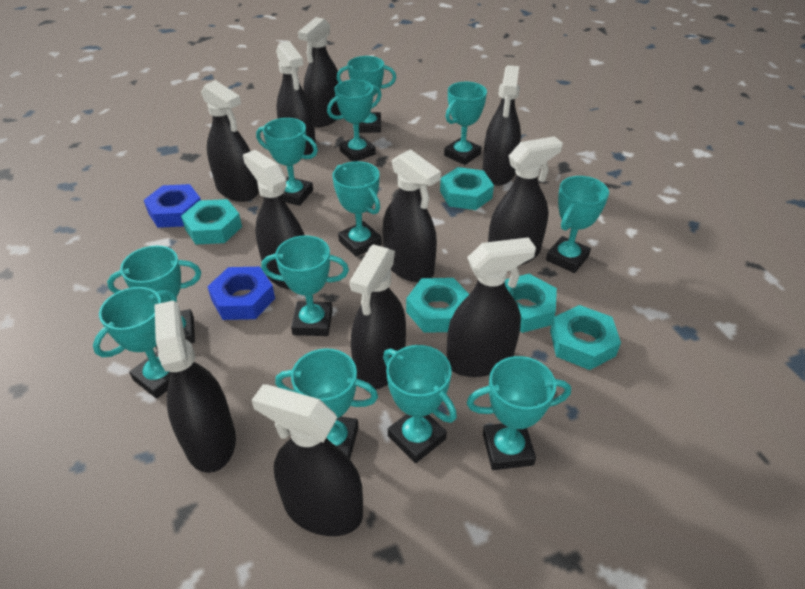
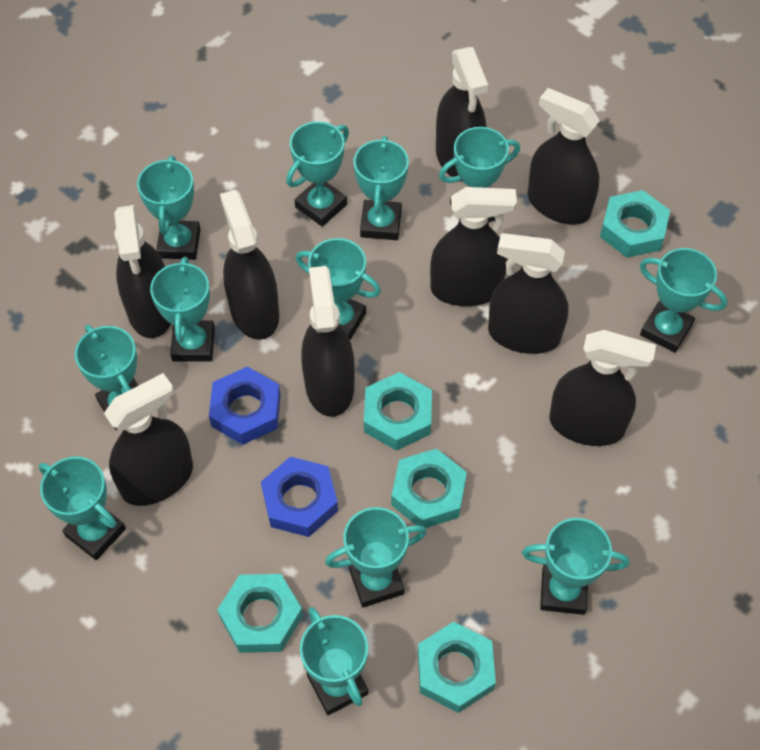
black spray bottle: [154,300,236,473] [201,80,259,202] [243,150,305,290] [252,384,363,536] [276,41,316,155] [298,17,341,127] [350,244,406,389] [382,149,441,282] [447,237,536,377] [482,65,521,186] [488,136,563,266] = 11 -> [104,373,193,506] [114,205,171,338] [220,190,279,340] [301,266,355,417] [430,187,517,306] [436,47,488,181] [488,233,568,354] [527,88,600,225] [549,330,656,446] = 9

